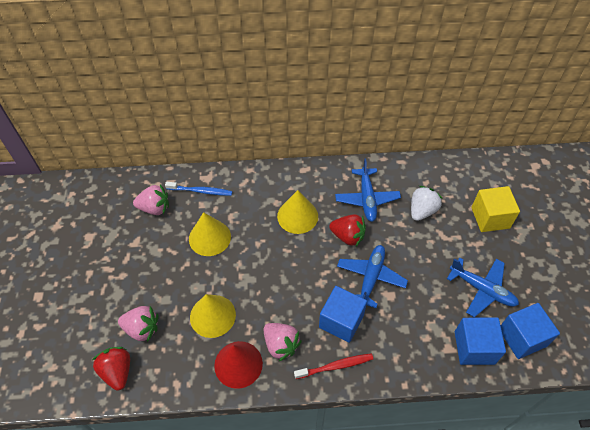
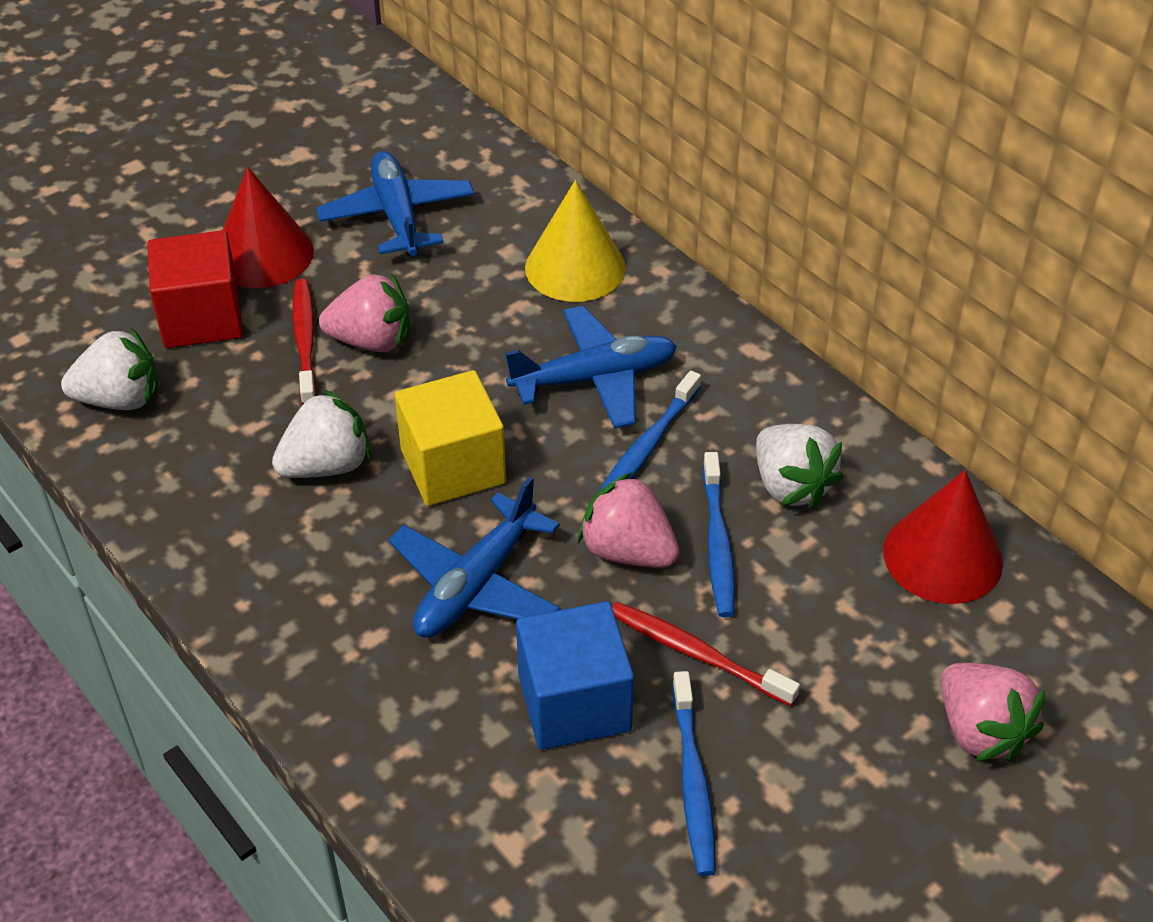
blue cube: [319,286,367,343] [455,317,506,365] [501,303,560,359] = 3 -> [516,601,634,750] = 1
blue toothbrush: [165,182,232,196] = 1 -> [599,371,701,491] [672,671,716,876] [703,452,735,617] = 3
red cone: [214,341,263,389] = 1 -> [223,167,314,288] [883,470,1003,604] = 2
red cube: none = 0 -> [147,230,243,348] = 1
red strawberry: [92,347,130,391] [329,214,366,246] = 2 -> none = 0
red toothbrush: [294,353,373,379] = 1 -> [292,279,317,405] [612,602,800,706] = 2
white strawberry: [411,186,443,221] = 1 -> [61,328,159,410] [272,389,371,478] [756,424,844,509] = 3
yellow cone: [189,212,231,256] [190,294,236,338] [277,190,318,234] = 3 -> [525,180,626,302] = 1

